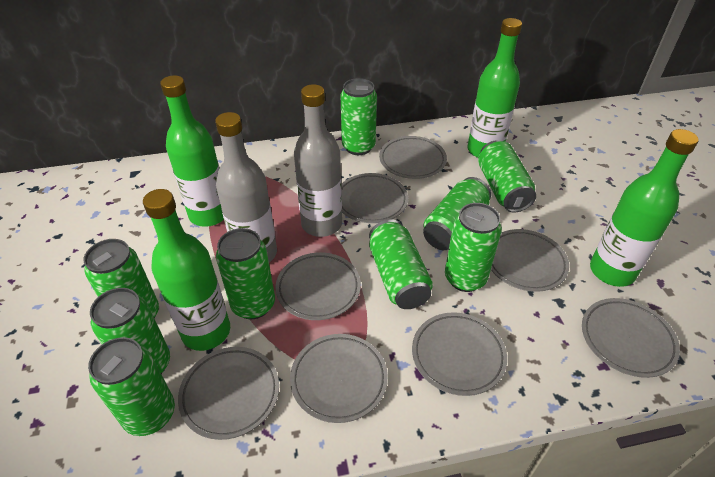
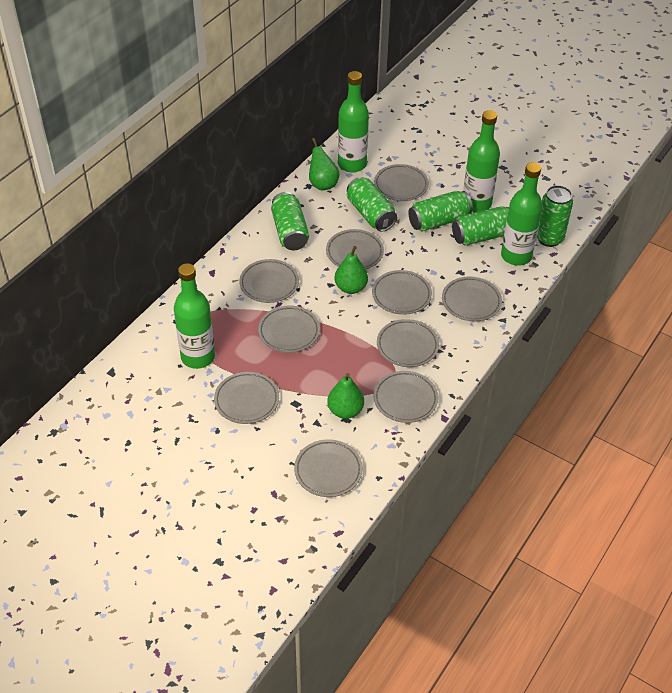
green can: [83,239,159,318] [88,337,175,436] [90,288,170,374] [216,228,275,319] [341,78,377,155] [369,219,433,309] [423,177,491,250] [445,203,502,292] [478,140,536,213] = 9 -> [271,192,309,250] [347,177,397,232] [408,191,472,231] [452,206,509,246] [537,185,573,247] = 5
green pear: none = 0 -> [309,138,339,190] [327,373,364,419] [334,246,368,294] = 3
grey bottle: [215,112,277,263] [294,84,342,237] = 2 -> none = 0
grey plate: [178,347,279,440] [276,252,361,320] [290,334,388,423] [342,173,408,223] [379,136,447,179] [412,312,507,396] [491,229,569,292] [582,298,680,378] = 8 -> [214,372,279,424] [239,259,299,303] [258,306,320,353] [294,439,363,497] [326,229,384,269] [372,270,432,315] [373,371,438,423] [374,164,429,201] [377,319,439,367] [442,277,502,321] = 10

